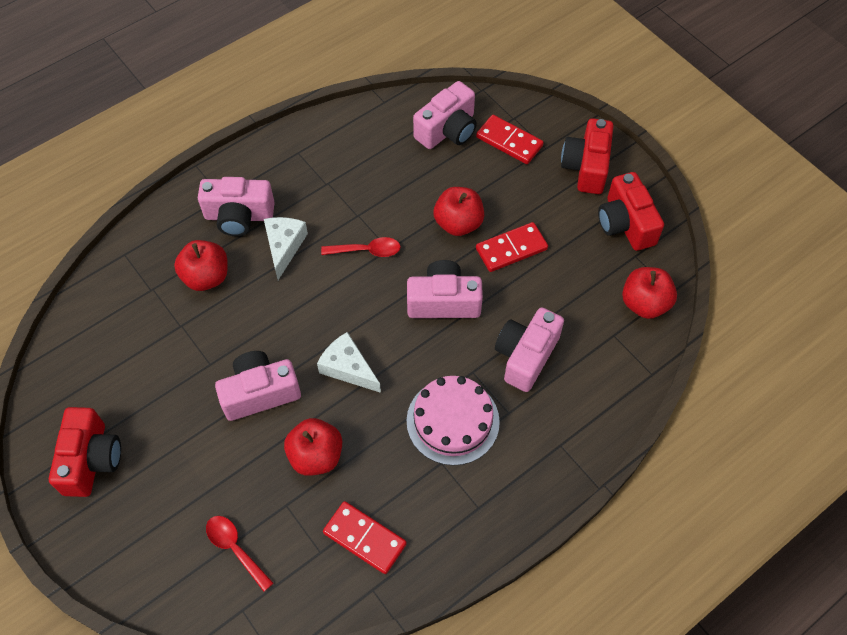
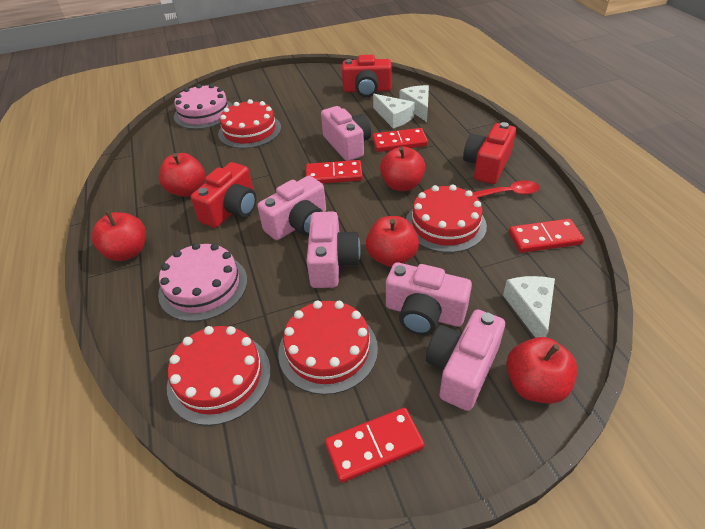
pink cake: [407,376,500,466] = 1 -> [158,243,247,322] [174,84,232,129] = 2
red apple: [174,240,228,291] [284,418,342,476] [434,187,484,236] [622,267,677,319] = 4 -> [92,210,146,261] [159,153,205,197] [366,216,419,267] [380,146,426,191] [506,337,578,404] = 5
red cake: none = 0 -> [167,326,271,426] [218,99,281,149] [278,300,378,395] [406,185,487,253] = 4
red domino: [323,501,407,574] [476,115,544,164] [476,222,548,272] = 3 -> [306,160,363,184] [325,408,425,483] [372,128,428,152] [509,219,584,253] = 4
red spoon: [206,516,273,592] [321,237,401,257] = 2 -> [472,180,540,198] = 1
white cheese: [264,217,308,280] [317,332,381,393] = 2 -> [373,94,415,128] [399,85,429,122] [503,276,555,338] = 3

